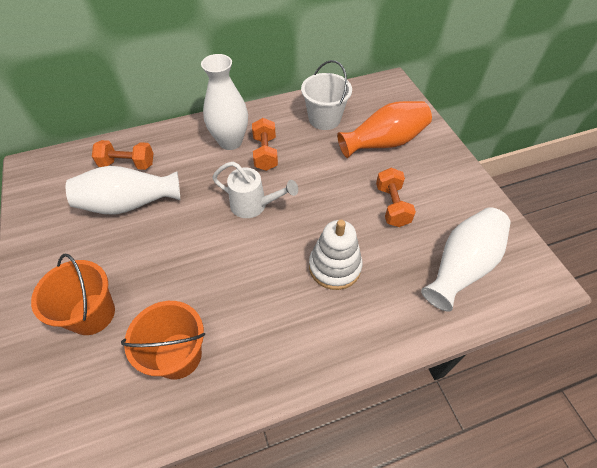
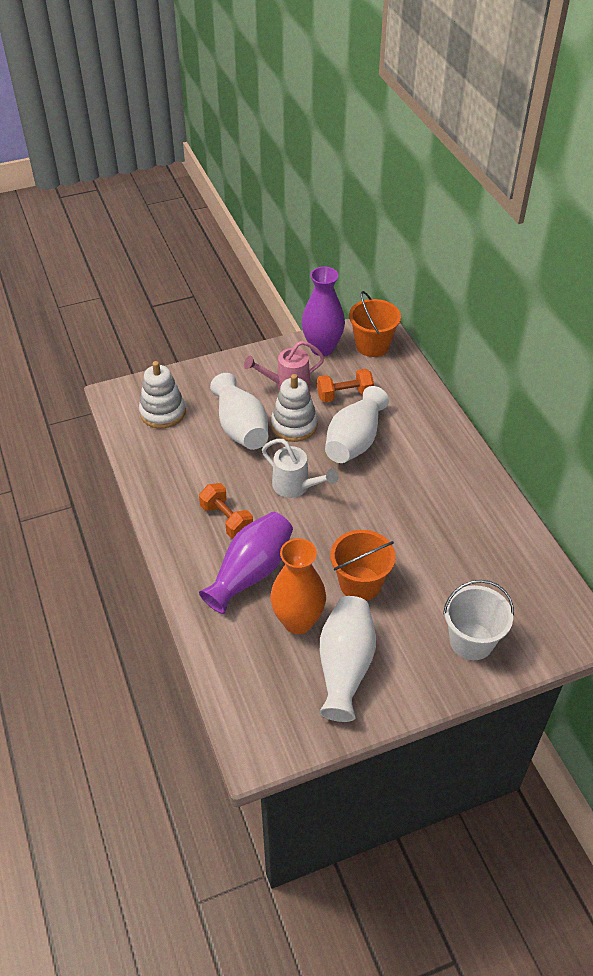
orange dumbbell: [92,140,153,170] [252,118,278,171] [376,168,416,227] = 3 -> [199,483,253,539] [317,369,374,402] = 2
pink watering can: none = 0 -> [244,341,325,390] = 1
purple vase: none = 0 -> [199,512,293,614] [302,267,345,356] = 2
white stacking toy: [309,220,363,290] = 1 -> [139,361,186,429] [271,374,318,442] = 2

